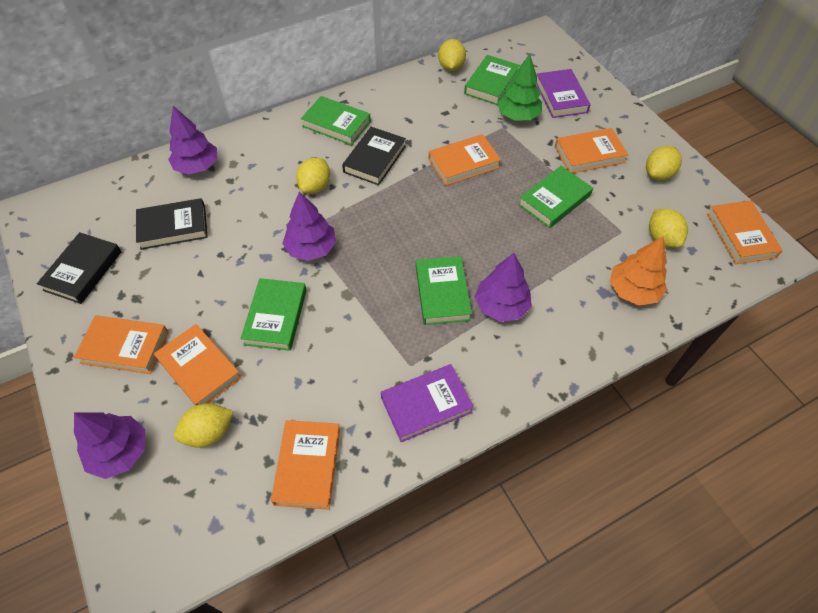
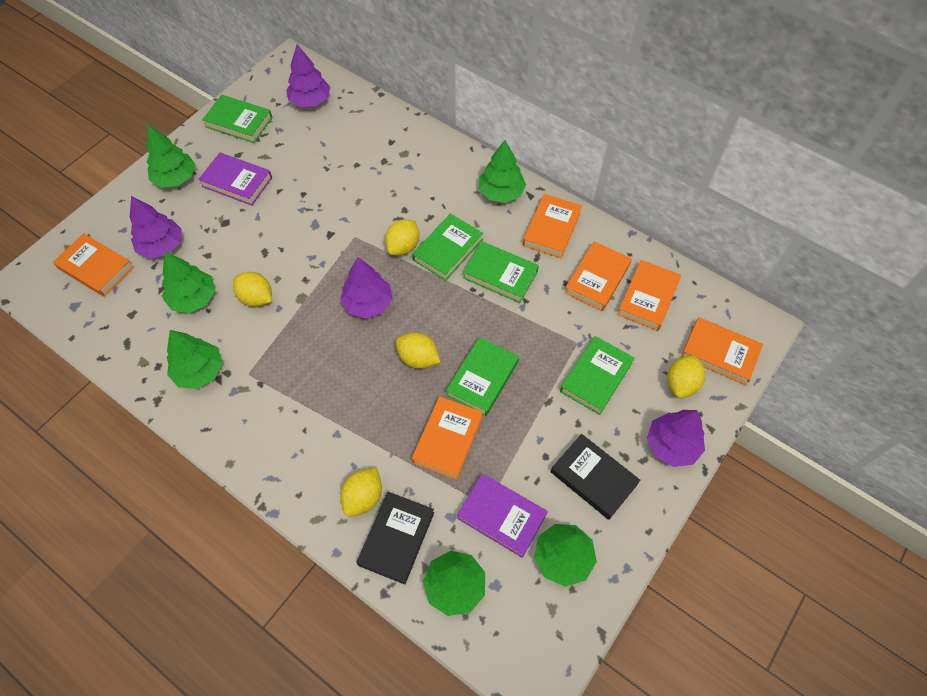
black book: [37,232,122,304] [136,198,208,250] [342,127,406,185] = 3 -> [356,492,434,584] [551,434,640,520] = 2
green tree: [497,54,542,121] = 1 -> [146,125,195,188] [162,252,216,313] [167,330,223,389] [423,551,485,616] [479,140,526,203] [534,524,597,587] = 6
orange tree: [610,237,667,306] = 1 -> none = 0

